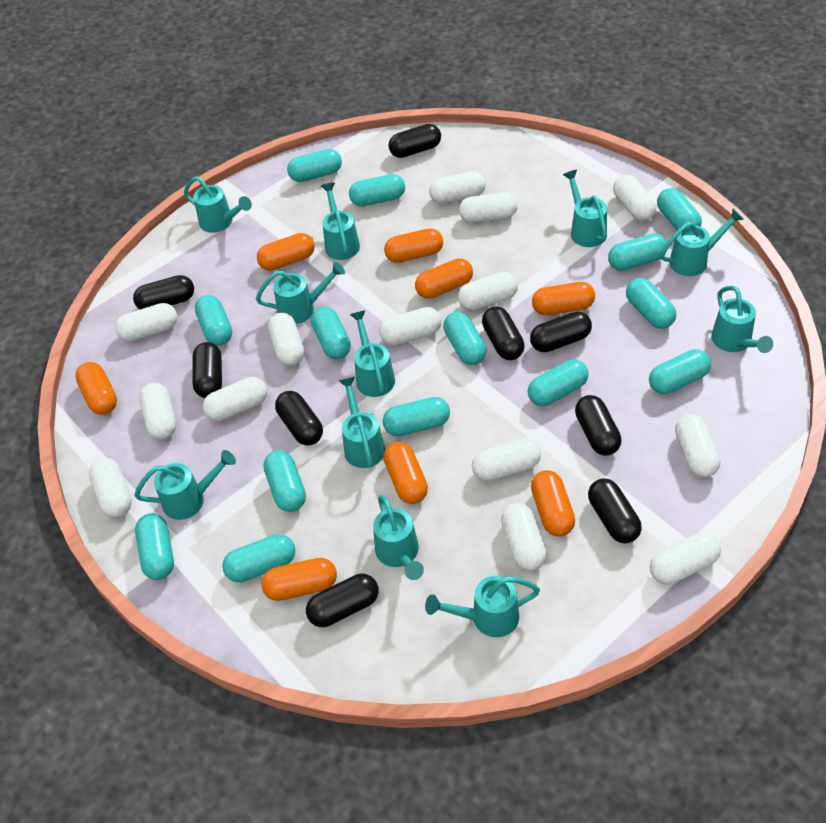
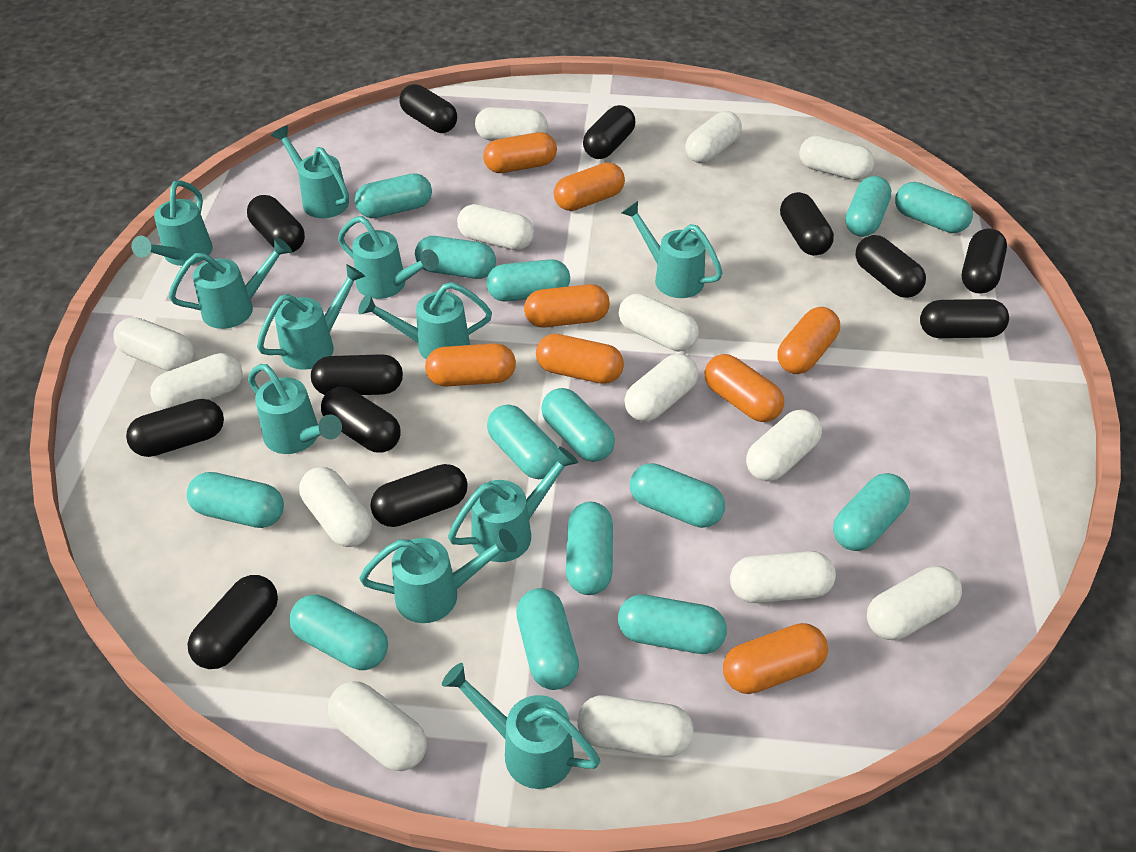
black capsule: [133,275,194,309] [193,342,222,398] [275,391,323,445] [306,574,379,627] [389,124,441,158] [482,307,525,360] [530,312,592,352] [575,395,622,456] [588,478,642,543] = 9 -> [126,399,224,457] [187,575,278,669] [247,195,305,253] [311,354,403,395] [321,387,400,453] [370,464,468,527] [399,84,457,133] [583,105,635,159] [780,192,834,256] [855,235,926,298] [920,299,1009,338] [962,228,1007,294] = 12

